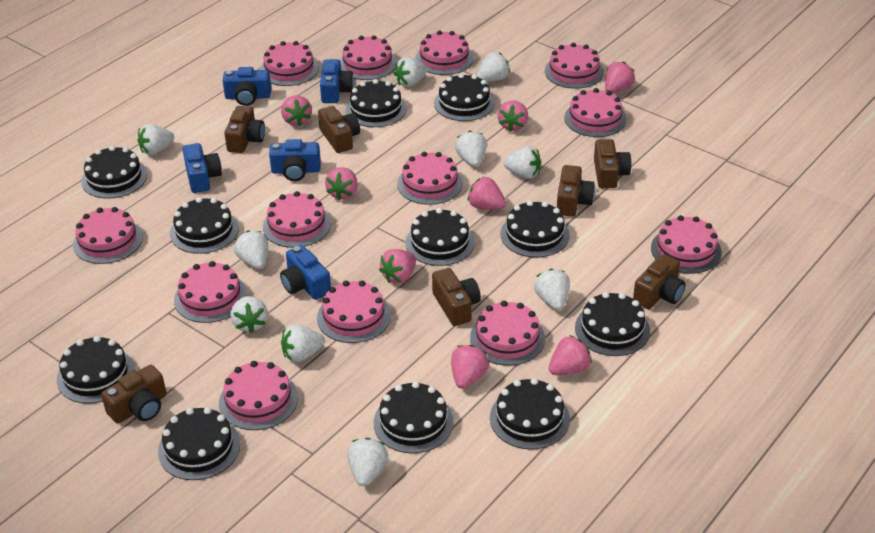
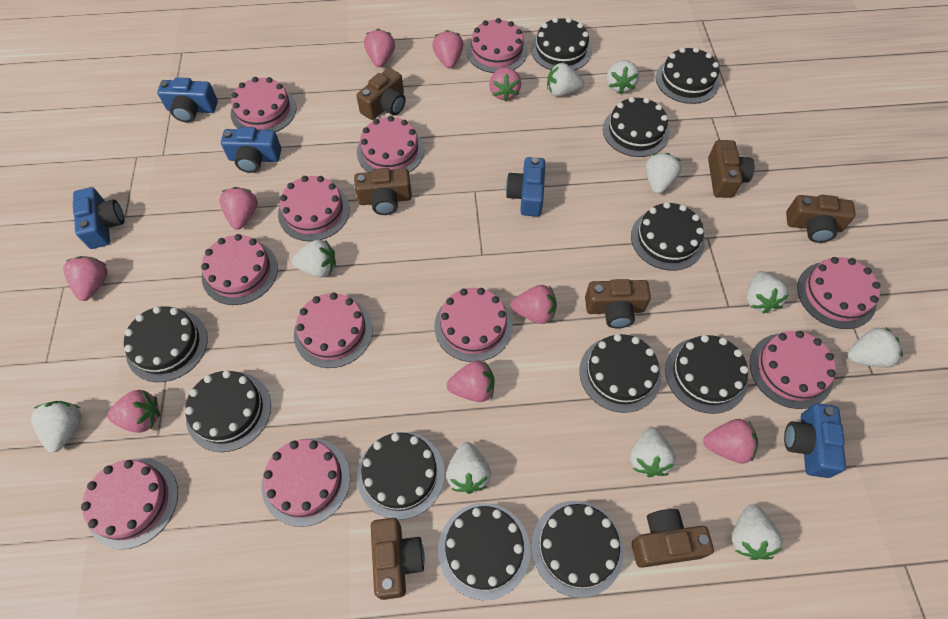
pink cake: [73,207,143,264] [174,261,247,323] [219,361,298,430] [260,41,319,86] [263,191,331,248] [317,280,391,343] [340,35,397,80] [397,152,463,205] [415,30,473,75] [470,301,545,366] [545,43,604,89] [564,88,627,137] [651,215,722,274] = 13 -> [81,458,178,549] [201,234,278,305] [231,77,296,132] [261,438,350,527] [278,176,350,241] [294,293,373,368] [357,116,424,173] [434,288,513,362] [467,18,528,73] [750,331,836,409] [797,257,880,329] = 11
pink strawberry: [281,95,312,126] [325,167,358,201] [379,249,416,284] [451,345,489,389] [468,177,506,210] [498,100,528,132] [549,335,592,375] [605,61,635,93] = 8 -> [63,256,107,301] [107,390,160,433] [219,187,258,230] [364,29,395,67] [432,30,463,68] [446,360,495,402] [489,67,521,101] [511,285,557,324] [703,419,758,463] = 9

